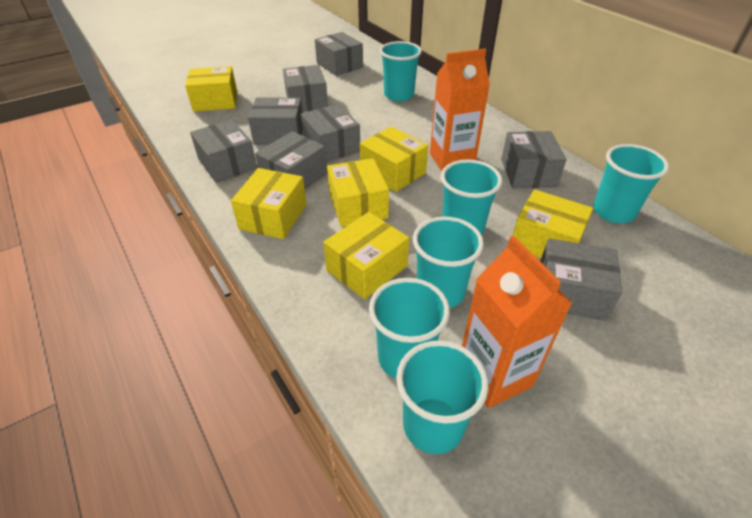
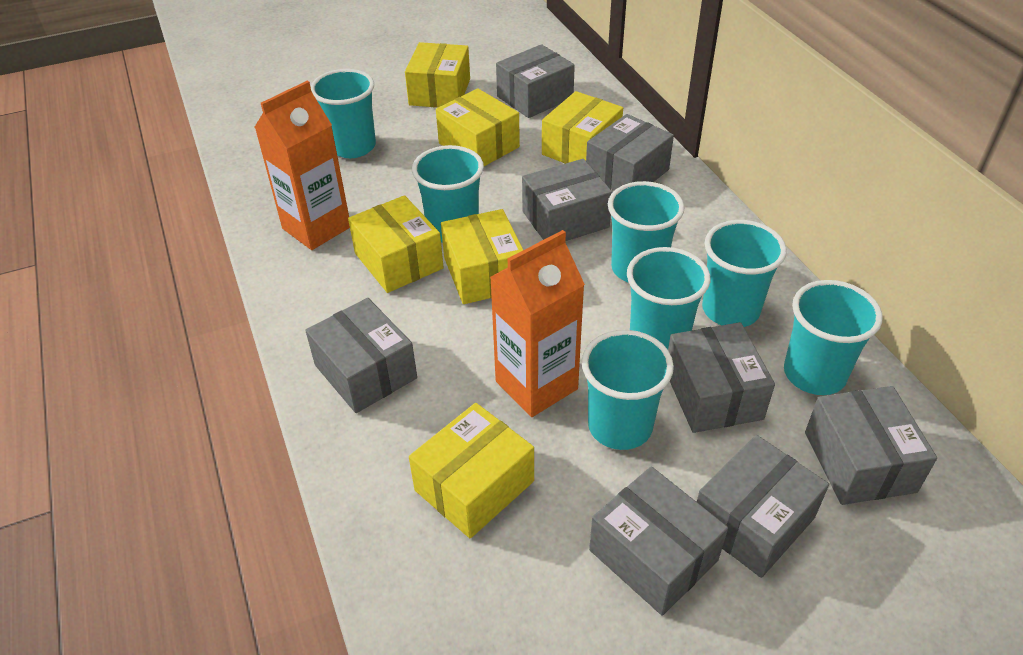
turquoise cup: [369,278,450,379] [380,41,422,102] [396,341,488,454] [413,217,484,308] [441,159,502,235] [593,144,669,223] = 6 -> [310,69,376,158] [412,145,484,243] [582,330,674,450] [608,181,684,283] [627,247,710,349] [702,220,787,327] [784,280,883,395] = 7

